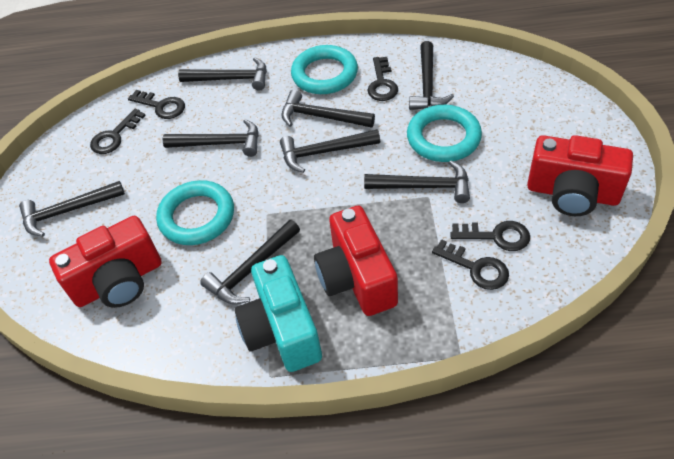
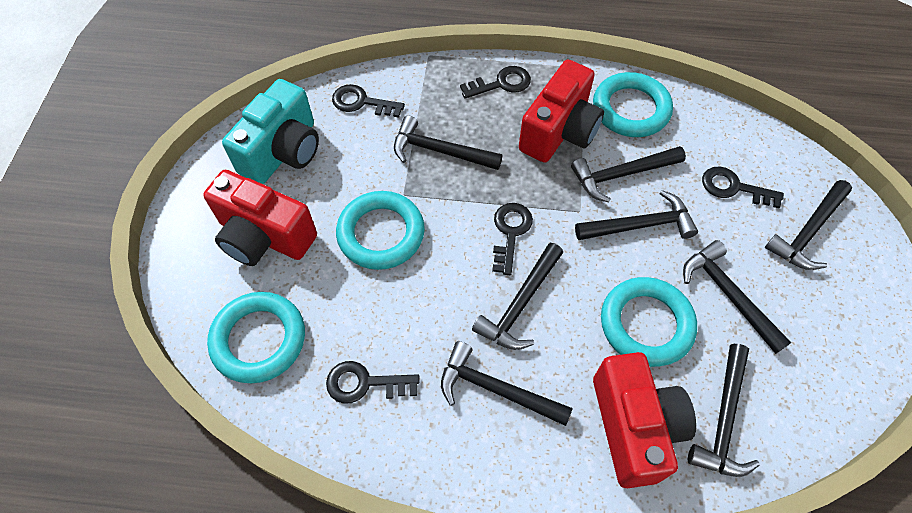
turquoise ring: [156,180,234,245] [291,45,358,94] [407,105,482,162] = 3 -> [207,292,305,383] [336,191,425,270] [593,72,673,137] [601,277,697,367] = 4

